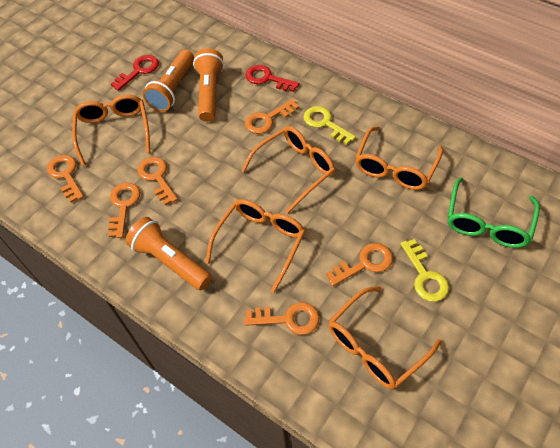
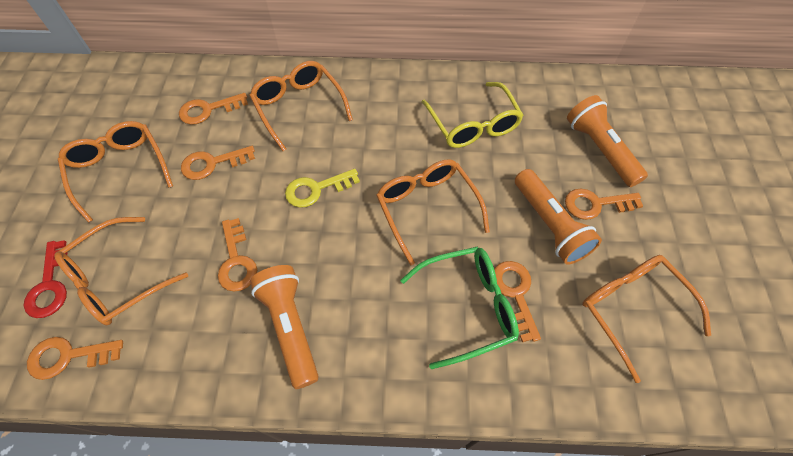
red key: [111,55,159,91] [245,65,300,92] = 2 -> [24,240,67,318] = 1
yellow glasses: none = 0 -> [422,82,524,148] = 1
yellow key: [304,106,356,145] [401,239,449,302] = 2 -> [285,169,360,208] = 1

